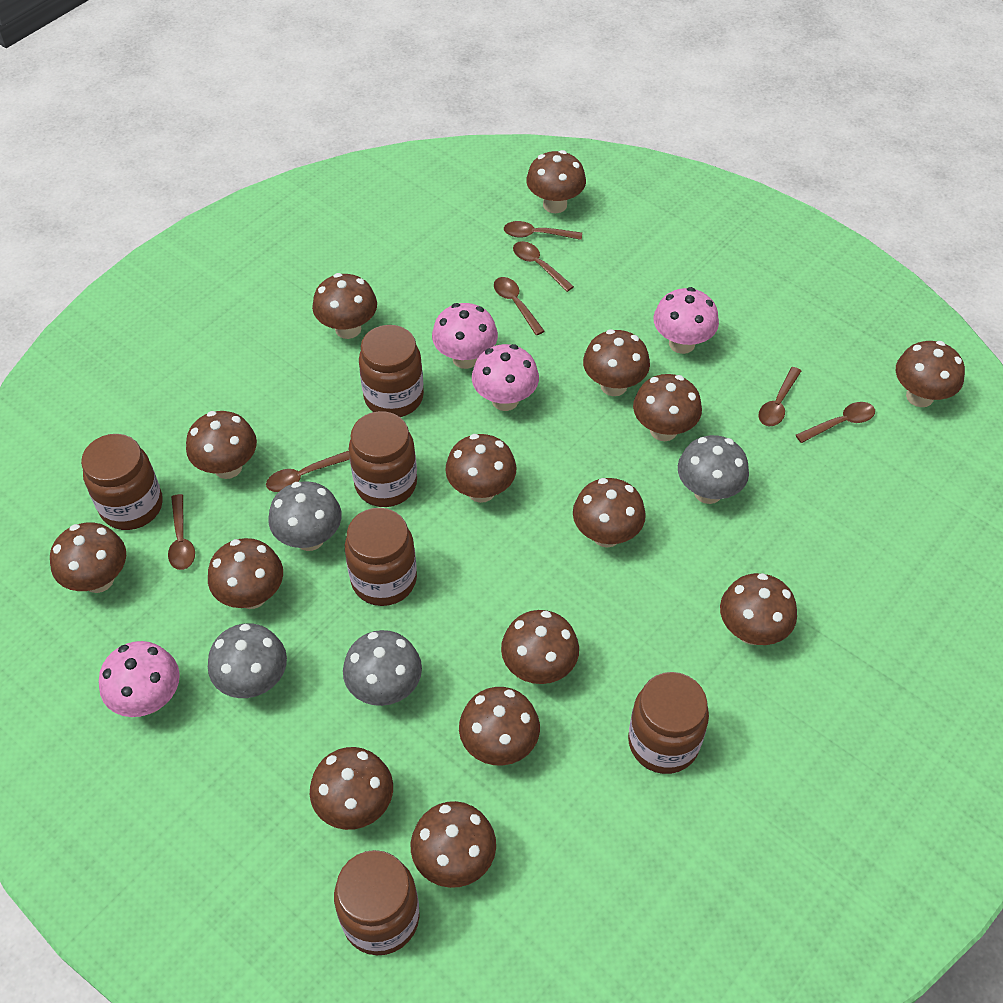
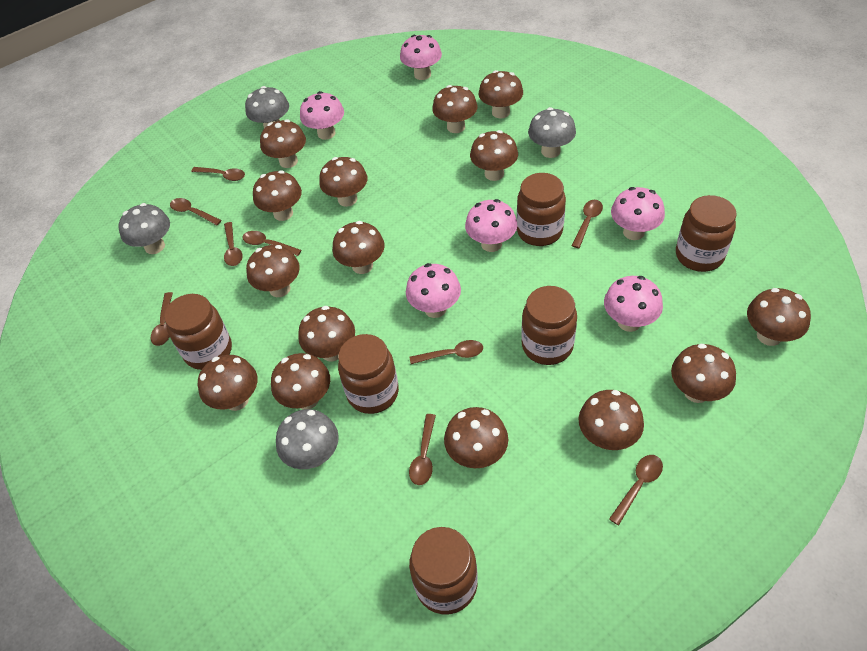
brown spoon: [168,494,195,570] [266,451,350,492] [494,277,545,335] [504,221,582,240] [513,241,574,292] [759,367,801,426] [796,402,875,443] = 7 -> [151,292,173,346] [170,198,221,225] [191,167,245,181] [224,222,243,266] [243,231,302,256] [409,414,436,485] [410,340,483,364] [572,200,603,248] [609,455,663,525] = 9
pink mushroom: [99,641,180,717] [432,303,498,369] [472,344,539,411] [653,287,719,354] = 4 -> [300,91,344,140] [400,35,442,80] [406,263,461,318] [465,199,517,252] [604,276,663,332] [611,187,665,240] = 6

